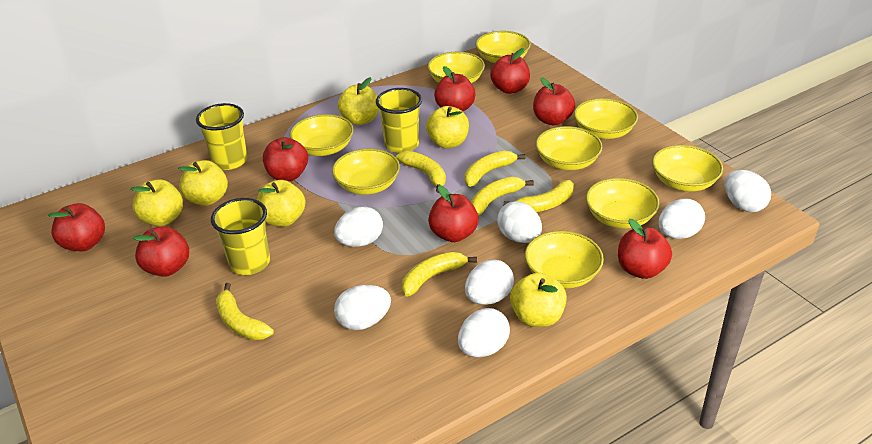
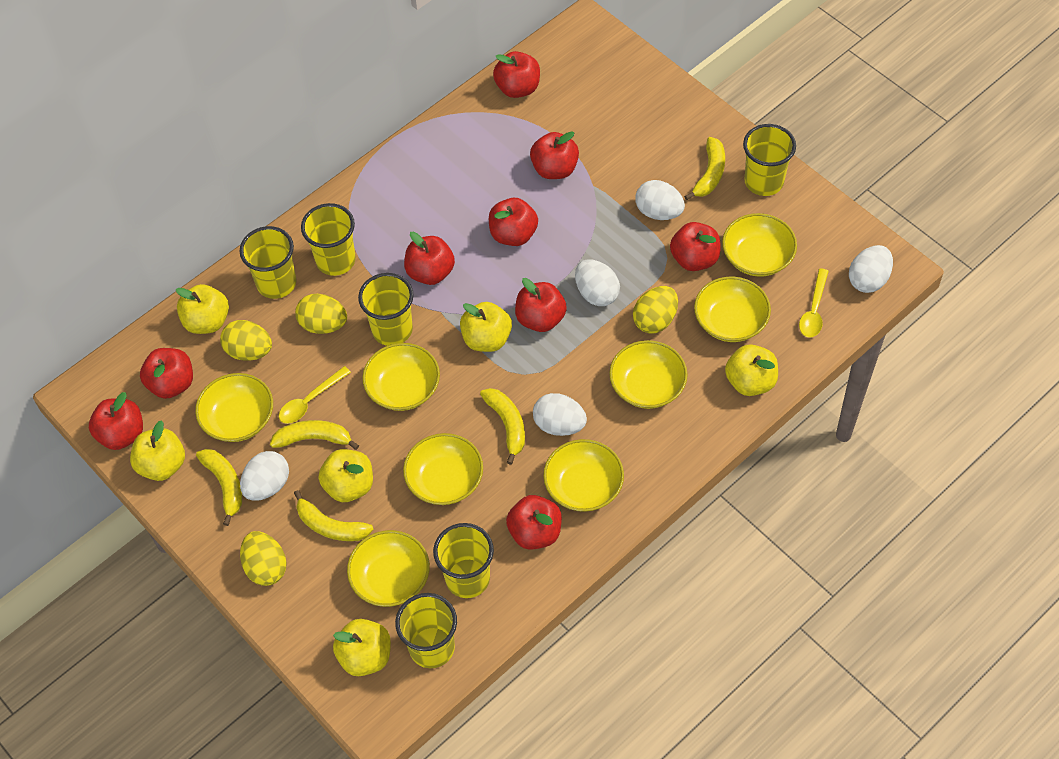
red apple: [48,203,105,251] [133,226,189,277] [263,137,308,181] [428,185,479,242] [434,66,476,112] [490,48,530,94] [533,77,575,125] [618,219,672,279] = 8 -> [89,392,143,450] [140,348,193,399] [404,232,455,285] [489,198,538,246] [493,51,540,98] [506,495,562,550] [515,278,567,332] [530,131,579,179] [670,222,720,271] = 9
white egg: [334,206,383,247] [334,285,391,330] [458,308,510,357] [465,259,514,305] [497,201,542,243] [658,198,705,239] [725,170,771,212] = 7 -> [240,451,289,501] [533,393,587,436] [575,259,620,306] [635,180,685,220] [849,245,893,293] = 5
yellow banana: [216,283,274,340] [396,151,446,193] [402,252,477,296] [465,151,525,187] [471,177,534,215] [504,180,574,212] = 6 -> [196,449,242,526] [270,420,359,450] [294,490,373,541] [480,388,525,465] [684,137,725,200] = 5
yellow bowl: [290,114,354,156] [332,149,400,195] [428,52,485,83] [476,31,531,63] [525,231,604,289] [536,126,602,170] [574,98,638,139] [586,178,660,229] [652,145,723,192] = 9 -> [195,373,273,442] [347,530,430,607] [362,343,440,411] [403,433,483,505] [543,439,624,512] [609,340,688,409] [694,276,771,342] [722,213,797,277] = 8
yellow cup: [196,103,247,170] [211,198,270,275] [376,88,422,153] = 3 -> [239,226,296,299] [301,203,356,276] [358,273,414,346] [395,593,457,668] [433,523,494,598] [743,124,796,196] = 6
yellow egg: none = 0 -> [220,320,272,361] [240,531,287,586] [295,294,347,334] [633,286,678,333] = 4
yellow spoon: none = 0 -> [279,366,351,424] [799,268,829,337] = 2

